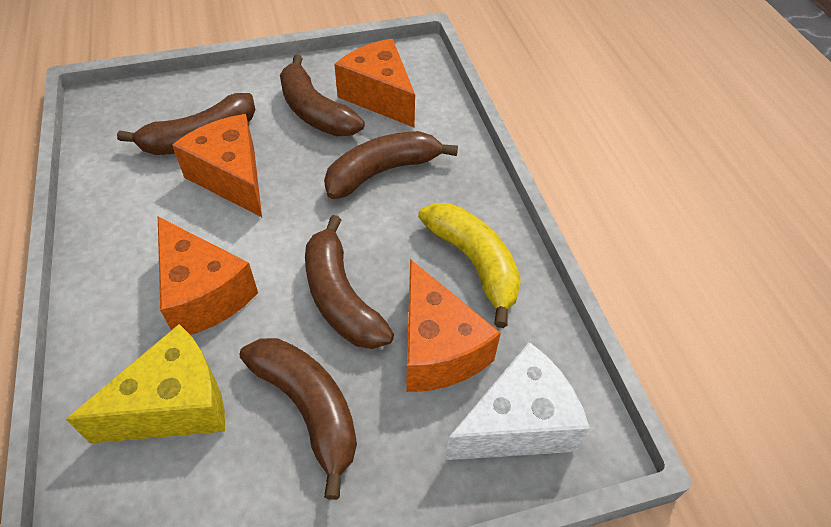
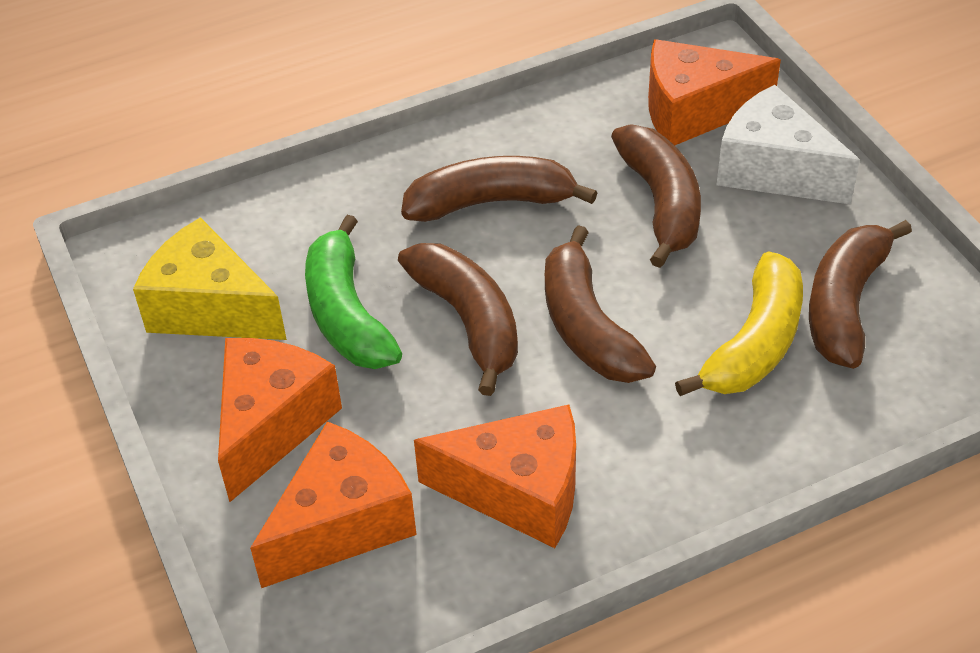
green banana: none = 0 -> [305,215,402,369] = 1

